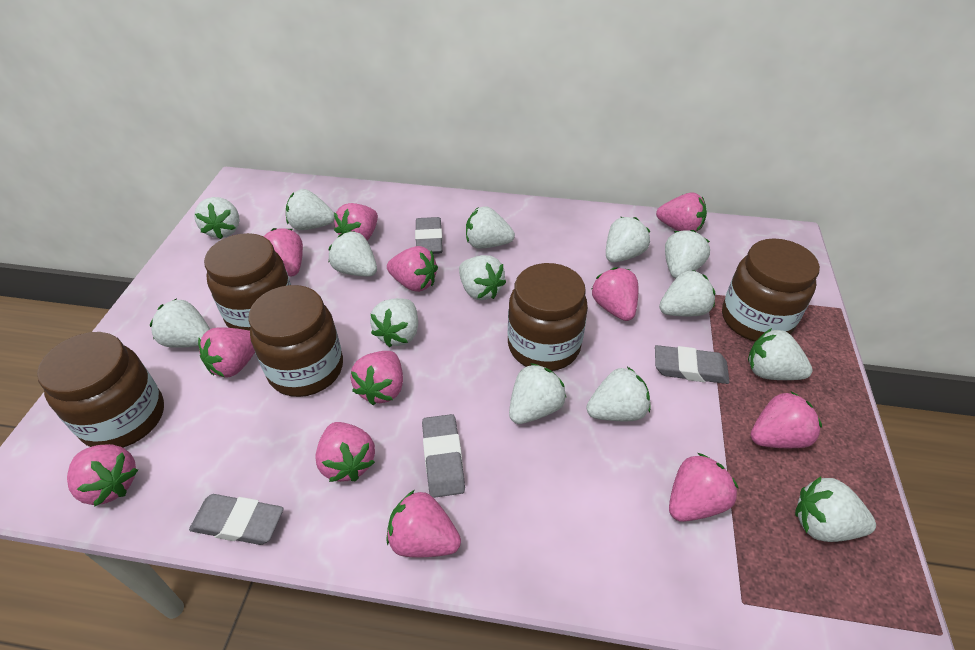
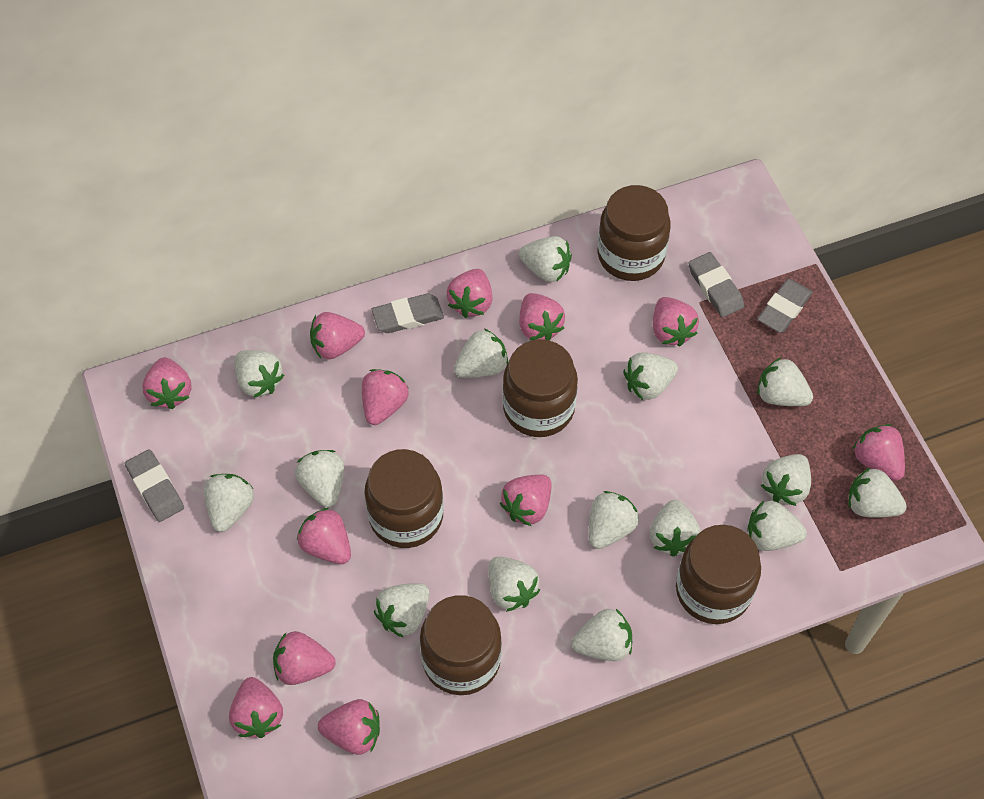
white strawberry: [150,299,210,348] [194,197,240,239] [286,189,335,230] [329,231,377,277] [370,298,418,348] [459,255,506,300] [466,206,515,249] [509,363,566,424] [586,367,651,421] [606,217,650,263] [659,270,715,316] [665,230,710,279] [748,328,813,380] [795,476,876,542] = 14 -> [204,474,254,532] [235,350,284,398] [295,450,344,508] [374,583,429,638] [454,328,508,378] [488,557,540,612] [519,236,572,282] [571,609,632,661] [589,491,639,549] [623,352,678,400] [650,500,700,556] [748,501,807,551] [757,357,813,406] [761,454,811,506] [848,467,907,518] = 15

